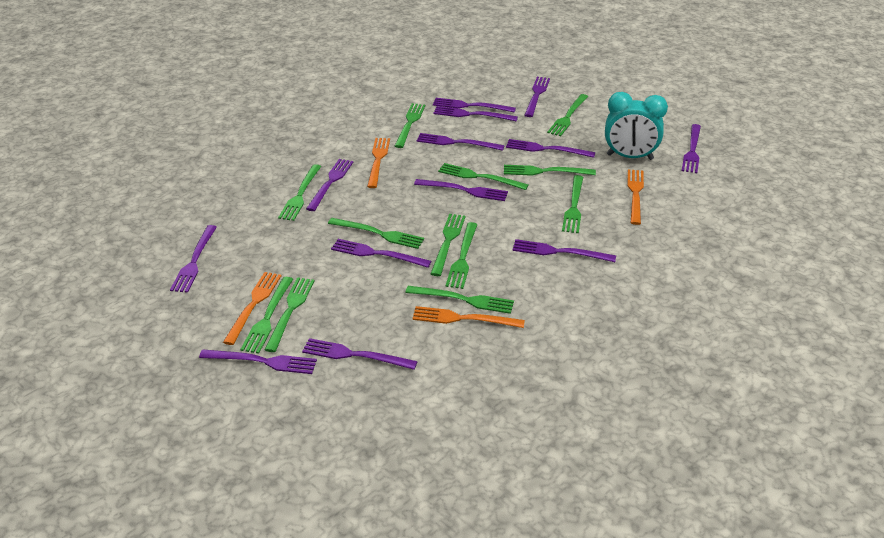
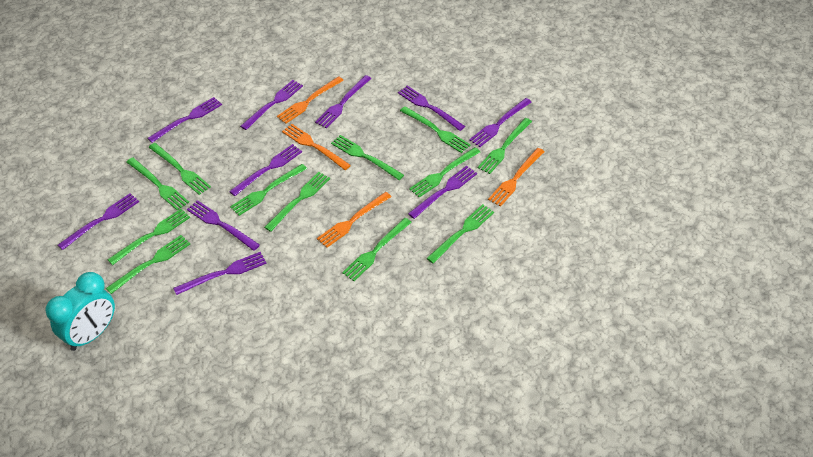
purple fork: [170,225,217,293] [199,350,317,374] [302,338,418,370] [306,159,353,211] [331,239,431,268] [414,179,508,201] [417,133,505,151] [433,98,516,113] [434,106,518,122] [506,139,596,158] [512,239,616,262] [525,77,550,117] [682,124,701,173] = 13 -> [58,193,139,250] [147,97,222,143] [173,252,267,295] [187,200,260,251] [229,144,302,196] [240,80,303,130] [315,75,371,128] [398,86,465,131] [408,166,477,219] [469,98,531,147] = 10

